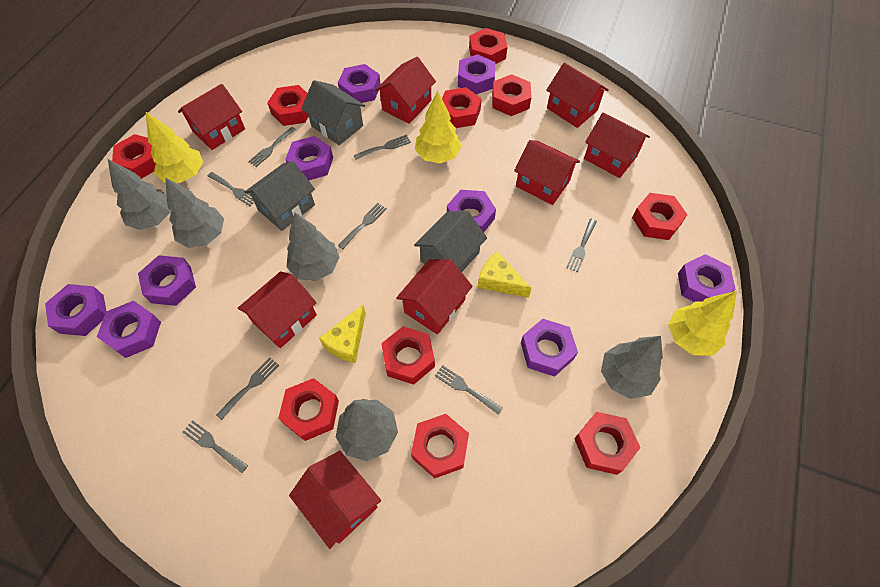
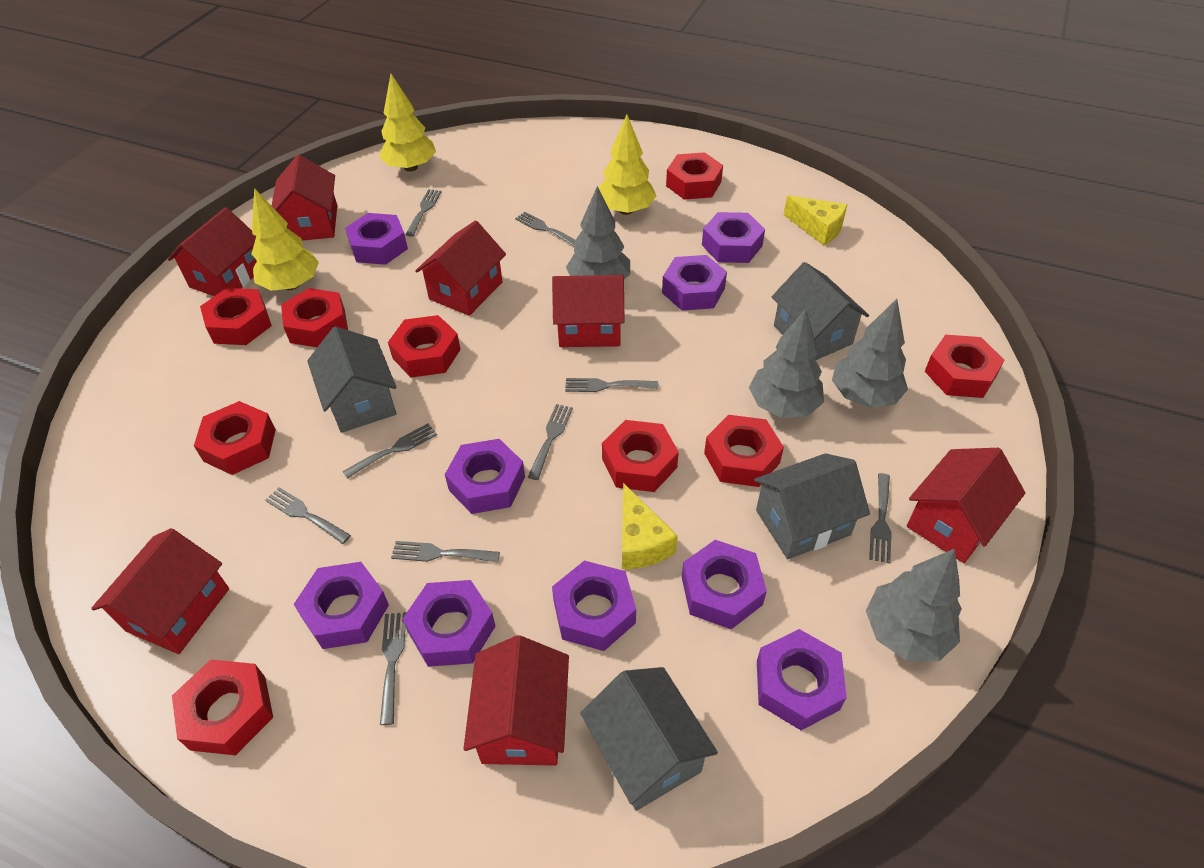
grey fork: [182,420,248,473] [208,172,254,207] [216,357,279,420] [248,127,296,167] [338,203,387,249] [353,135,411,160] [435,365,503,415] [566,219,597,272] = 8 -> [265,487,351,544] [342,423,437,479] [380,612,406,725] [391,541,500,563] [406,189,441,237] [515,212,575,247] [528,404,573,480] [565,378,658,392] [869,473,892,563] = 9
grey house: [245,161,315,231] [301,80,365,145] [414,210,487,272] = 3 -> [307,326,396,433] [580,667,718,811] [754,453,870,559] [772,262,869,360] = 4
grey tree: [108,159,171,230] [165,177,224,248] [286,213,340,281] [336,399,398,461] [601,336,663,399] = 5 -> [566,186,630,279] [749,309,824,418] [832,299,908,408] [866,549,962,661] = 4
red house: [178,84,245,150] [237,271,317,348] [289,451,381,549] [375,57,436,124] [396,259,473,335] [514,140,580,205] [546,63,609,128] [584,113,650,178] = 8 -> [91,528,229,654] [168,207,257,296] [272,155,337,240] [415,221,506,316] [463,635,569,766] [552,275,625,347] [907,448,1025,563] = 7
red nut: [112,134,156,179] [267,85,309,126] [278,378,339,441] [381,326,435,385] [411,414,469,479] [442,87,482,128] [469,28,507,64] [492,74,532,116] [574,412,641,475] [632,193,687,240] = 10 -> [172,659,273,755] [194,401,276,475] [200,288,272,345] [281,288,348,347] [388,315,461,378] [602,420,679,492] [666,152,723,200] [704,415,784,487] [925,335,1005,398] = 9

